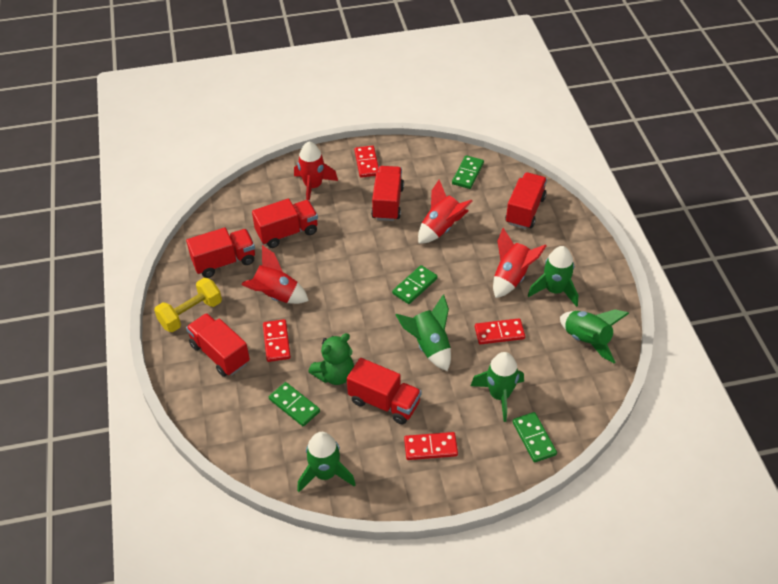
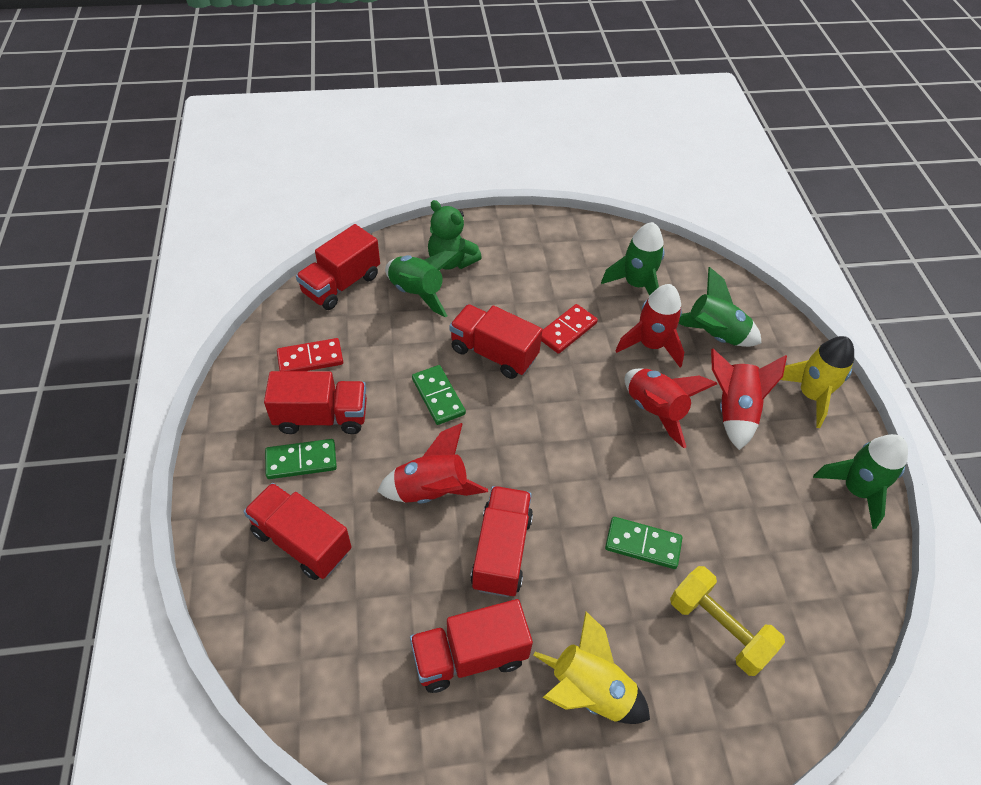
green domino: [269,382,320,426] [392,265,438,304] [452,155,484,189] [512,412,557,463] = 4 -> [265,439,337,479] [412,365,466,425] [605,517,682,569] = 3
green rocket: [297,432,356,492] [396,294,451,371] [471,352,524,422] [528,246,578,307] [560,309,629,363] = 5 -> [385,251,460,317] [601,222,664,296] [679,267,762,347] [813,434,908,529] = 4
red domino: [263,319,291,362] [354,145,379,178] [404,432,458,460] [475,318,525,344] = 4 -> [277,338,343,371] [541,304,598,354] = 2
yellow rocket: none = 0 -> [533,612,650,724] [781,336,854,428] = 2

